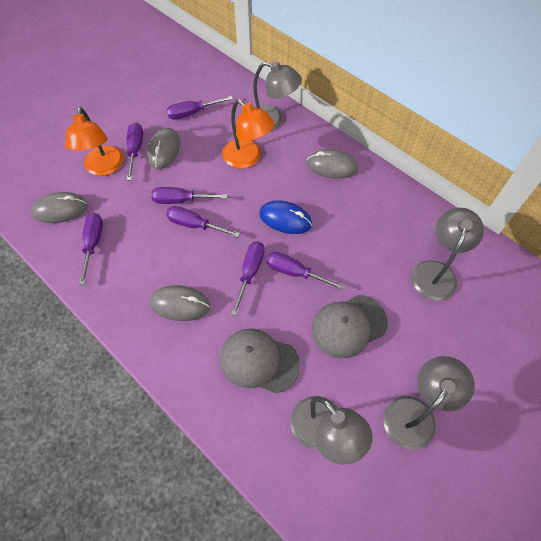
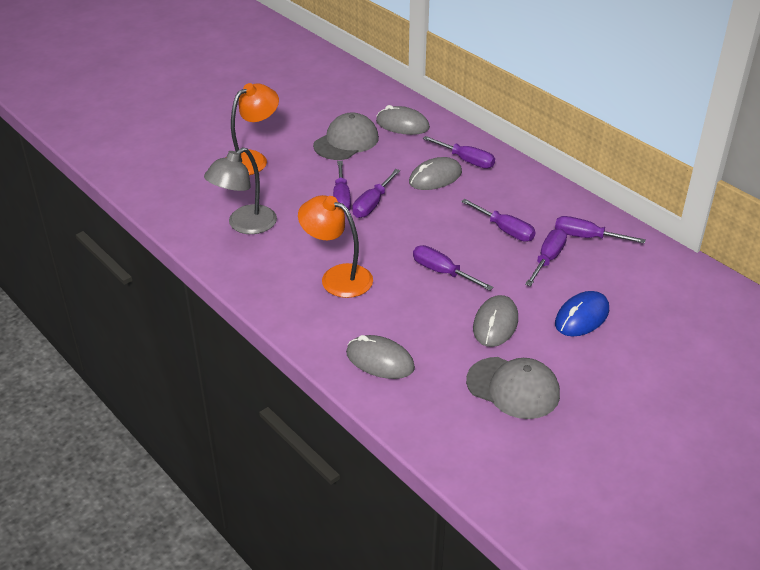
grey lamp: [253,61,302,131] [291,396,373,464] [383,356,475,450] [412,208,484,300] = 4 -> [204,148,277,234] = 1

